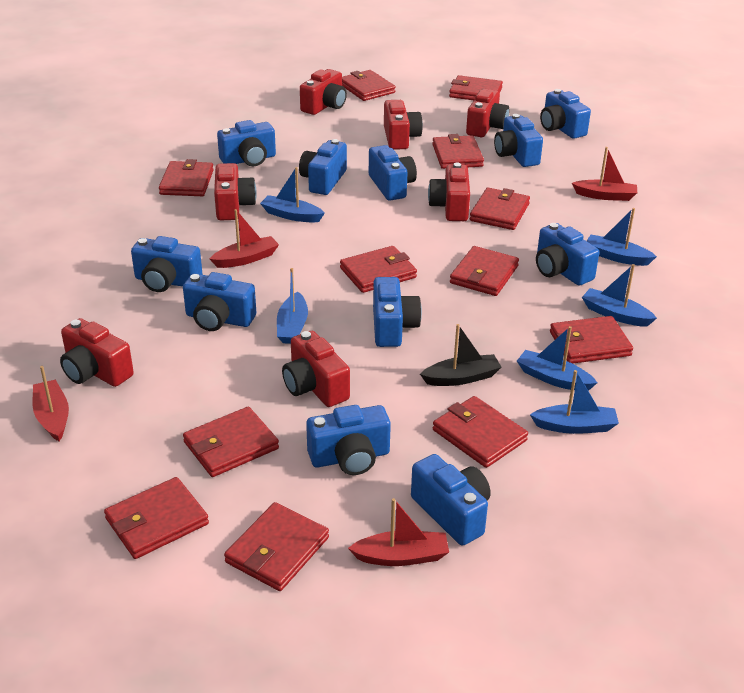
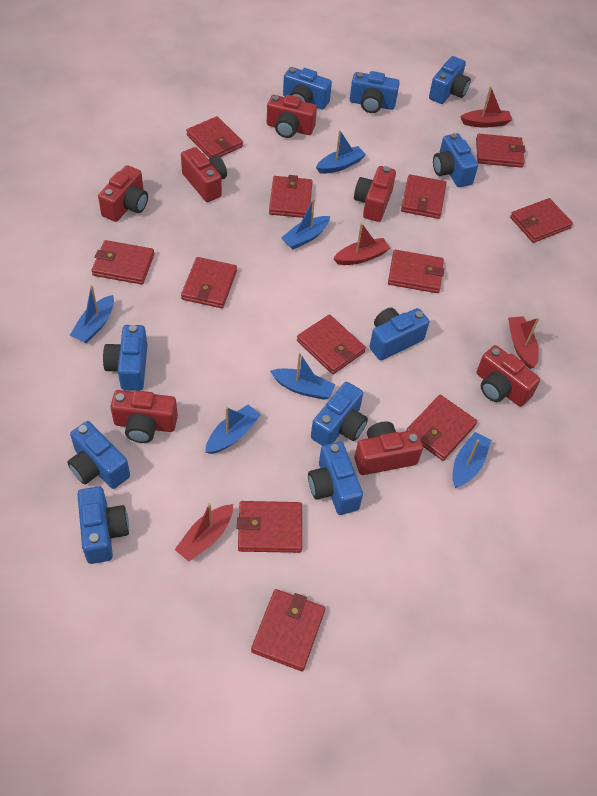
black boat: [420,324,502,386] = 1 -> none = 0
blue camera: [131,236,203,292] [183,272,256,331] [217,120,276,166] [299,139,347,195] [306,405,391,475] [369,145,417,201] [373,277,422,347] [411,454,491,546] [494,114,543,167] [536,223,599,286] [540,89,591,139] = 11 -> [68,421,130,489] [77,486,129,564] [103,325,148,391] [283,67,332,110] [308,442,363,515] [311,382,368,446] [350,71,400,113] [369,308,429,360] [429,56,471,104] [433,133,478,187] = 10

